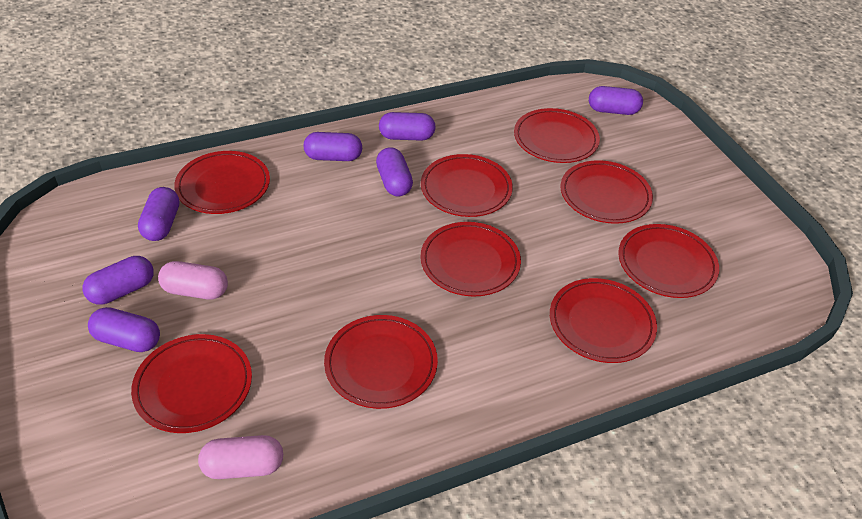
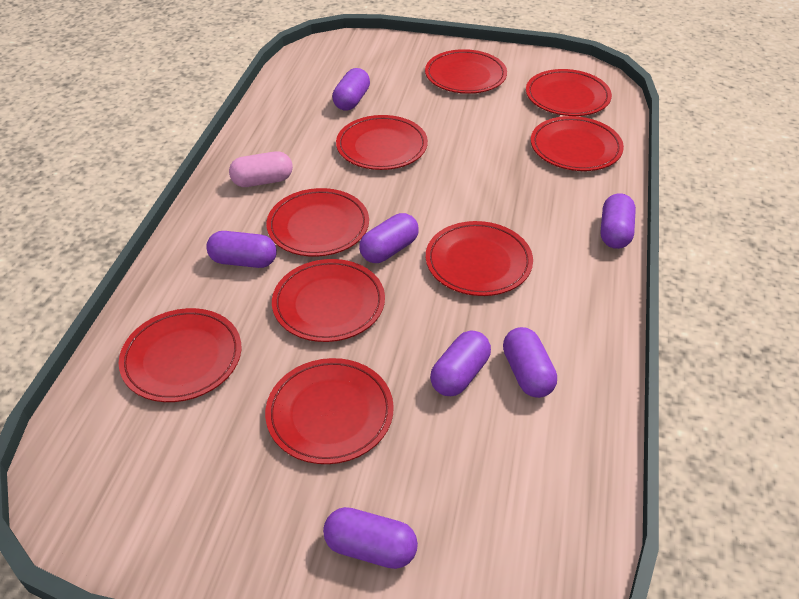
pink capsule: [158,261,228,299] [198,435,283,479] = 2 -> [229,151,293,187] = 1

